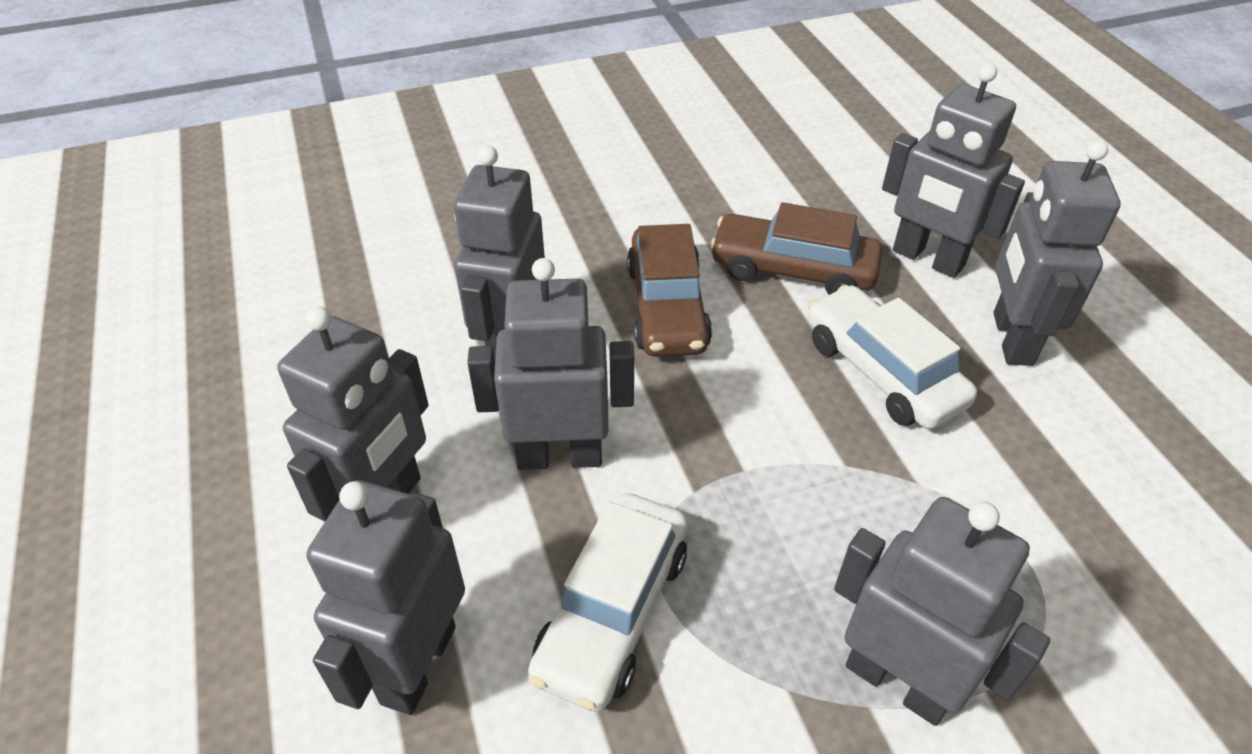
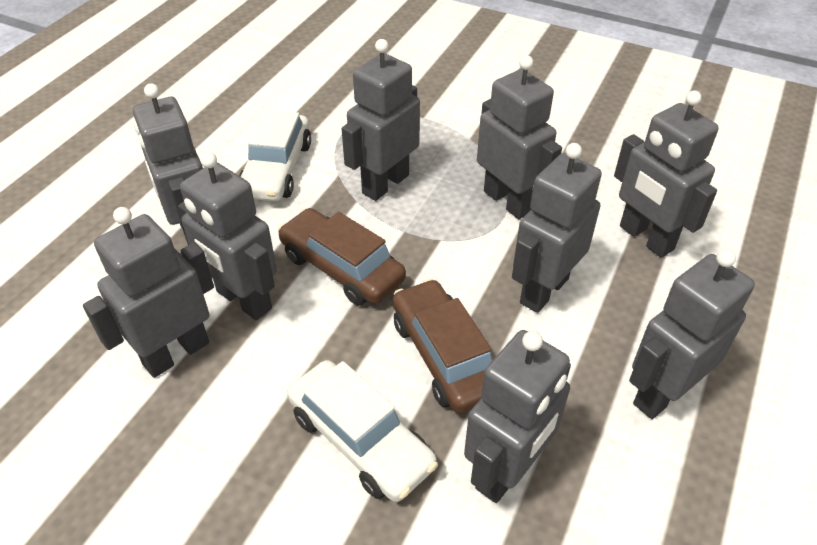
grey robot: [277,306,429,521] [307,480,465,715] [454,145,545,359] [467,258,634,470] [834,497,1050,726] [882,63,1025,278] [994,140,1121,366] = 7 -> [83,207,214,378] [133,83,203,245] [178,152,277,320] [342,39,420,201] [464,330,571,503] [477,55,562,219] [512,143,602,313] [614,90,719,258] [629,249,755,419] = 9

